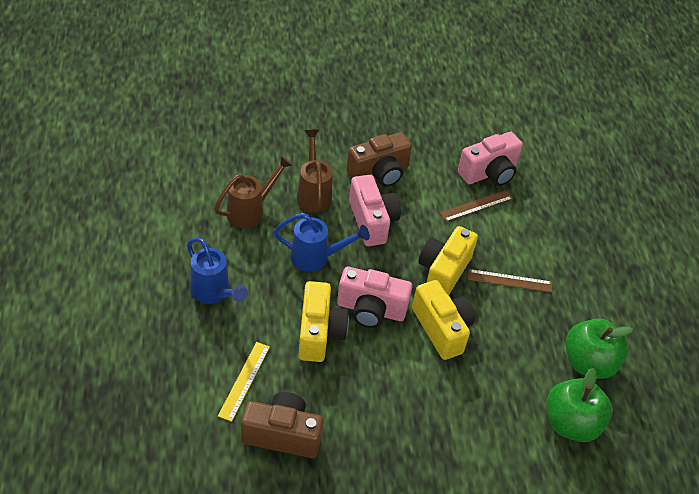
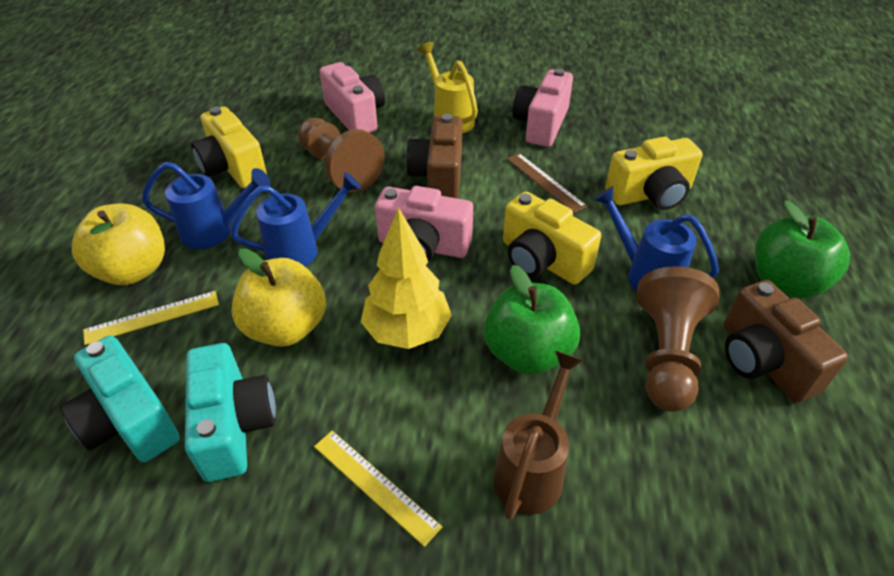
blue watering can: [187,237,248,304] [274,213,370,272] = 2 -> [142,162,270,249] [230,172,362,266] [593,186,719,291] = 3
brown pawn: none = 0 -> [298,118,385,193] [637,266,719,412] = 2
brown ruler: [439,190,513,222] [468,269,552,293] = 2 -> [507,153,587,213] = 1
brown watering can: [214,155,293,228] [297,130,333,212] = 2 -> [493,351,584,520] = 1
turquoise camera: none = 0 -> [60,336,180,462] [185,343,276,482] = 2
yellow apple: none = 0 -> [72,204,165,285] [231,248,326,347] = 2
yellow ruler: [218,342,270,422] = 1 -> [83,291,219,345] [314,431,442,547] = 2
yellow tree: none = 0 -> [361,207,452,349] = 1
yellow watering can: none = 0 -> [417,42,478,134] = 1

